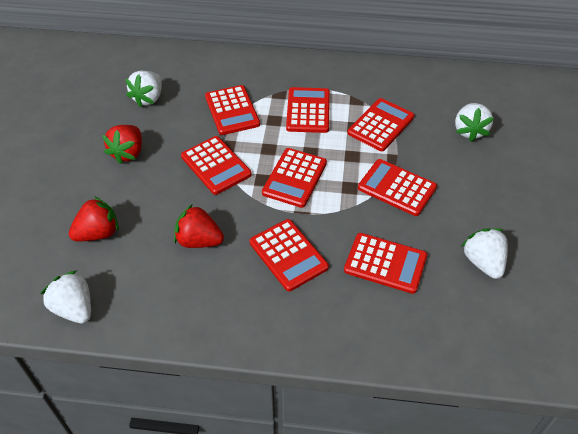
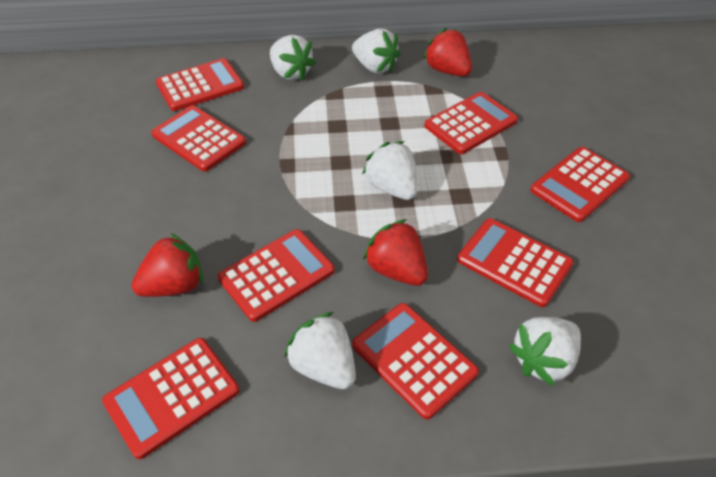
white strawberry: [41,271,91,323] [125,71,162,108] [455,103,494,142] [461,228,508,279] = 4 -> [270,35,316,81] [284,312,356,389] [352,28,401,73] [362,141,418,200] [509,317,581,386] = 5

